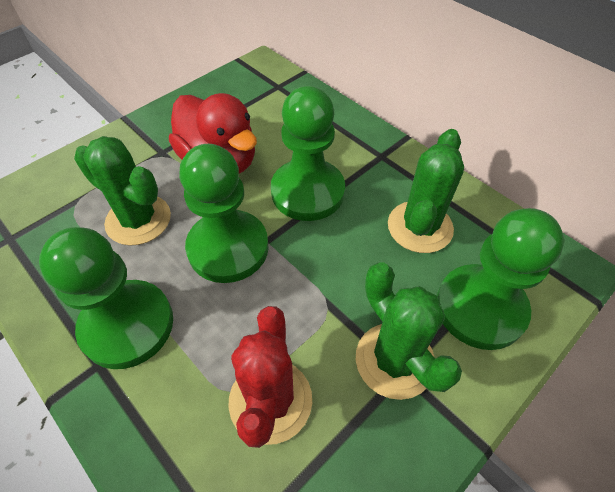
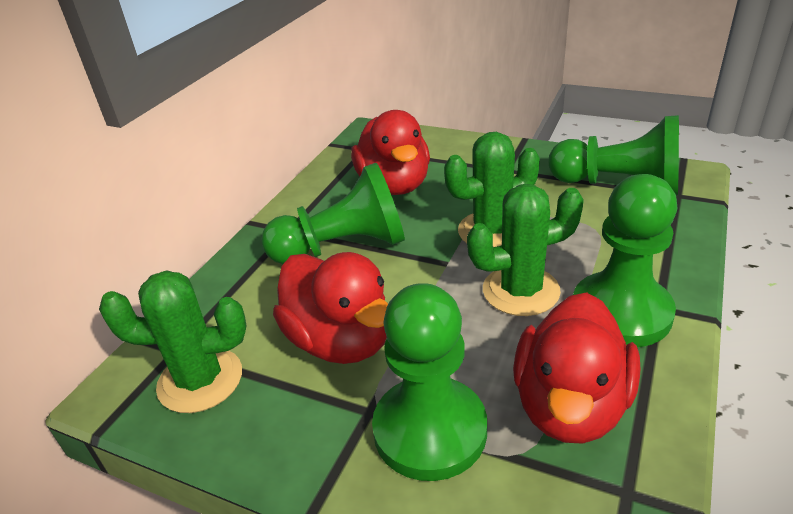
red cactus: [228,306,312,448] = 1 -> none = 0
red duck: [169,93,257,174] = 1 -> [273,252,388,364] [351,110,430,195] [513,292,640,444] = 3

